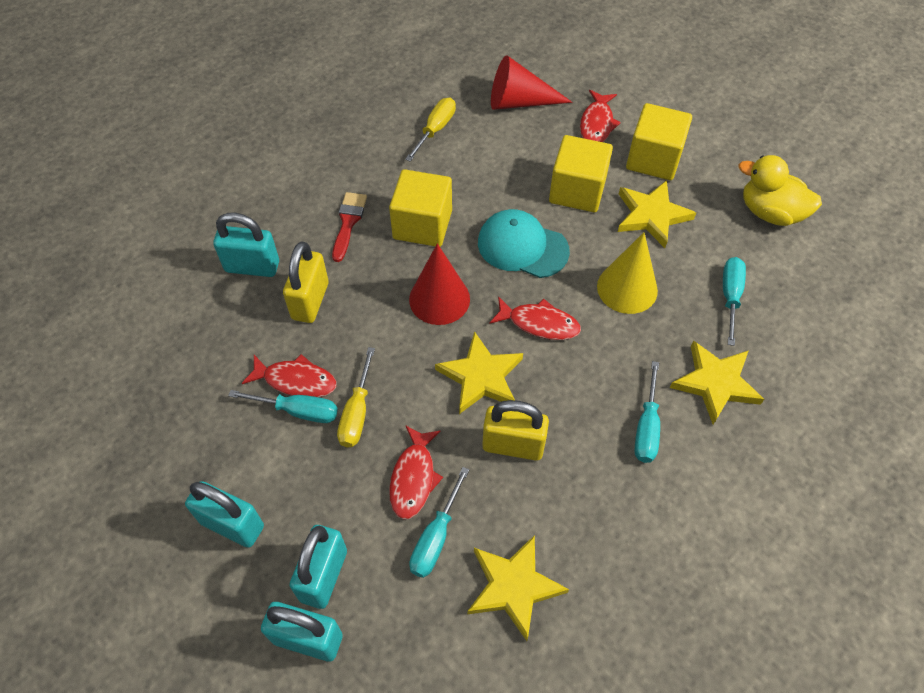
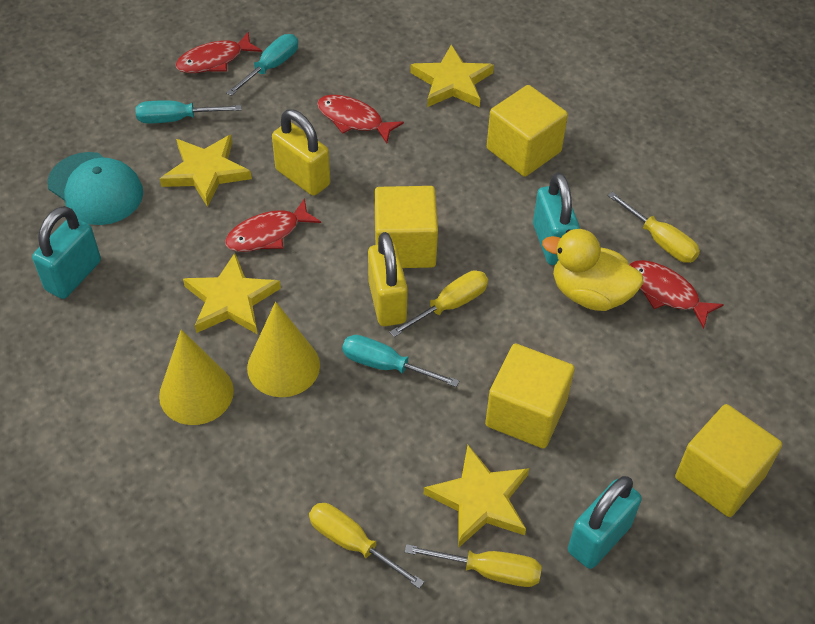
red brush: [332,192,367,262] = 1 -> none = 0
red cone: [409,243,470,325] [491,55,572,110] = 2 -> none = 0
turquoise padlock: [185,481,264,548] [213,213,279,277] [261,602,343,662] [289,525,347,609] = 4 -> [32,206,101,299] [533,173,580,265] [568,476,642,569] = 3
turquoise screwdriver: [228,390,338,423] [409,467,469,578] [634,361,660,463] [723,257,746,346] = 4 -> [135,100,242,123] [226,34,298,96] [342,335,459,387] = 3
yellow cone: [597,232,658,314] = 1 -> [159,329,234,425] [247,302,320,397] = 2
yellow cube: [389,169,452,247] [549,135,613,212] [626,103,692,180] = 3 -> [375,186,438,268] [485,344,575,448] [487,85,568,177] [675,404,782,517] = 4
yellow screwdriver: [337,347,375,447] [405,98,456,162] = 2 -> [309,503,424,589] [390,270,488,337] [405,544,542,587] [607,192,700,263] = 4

